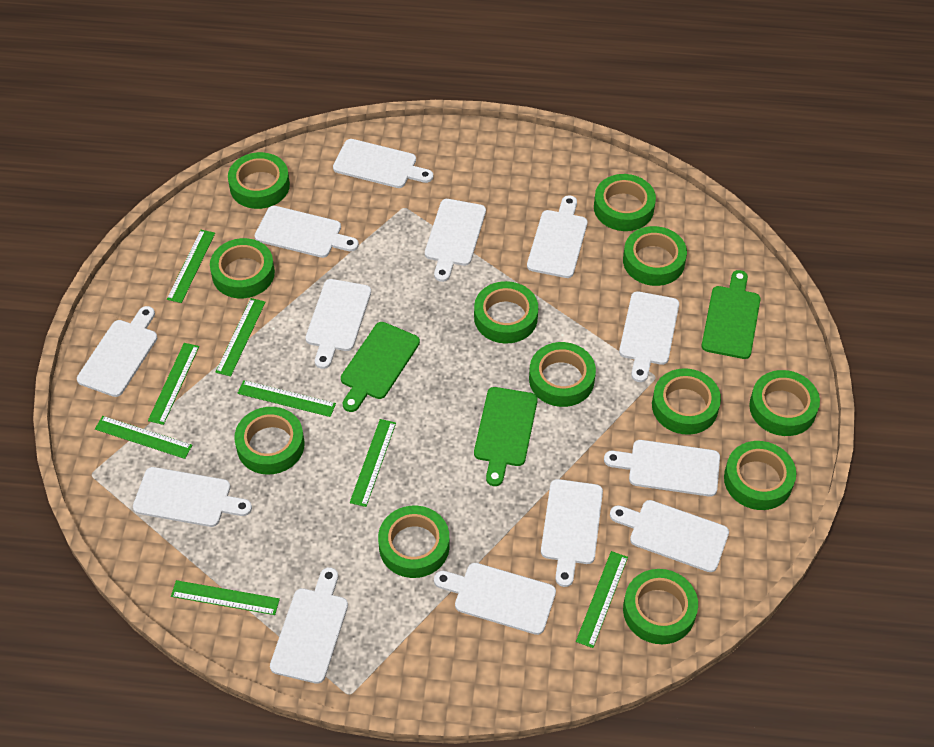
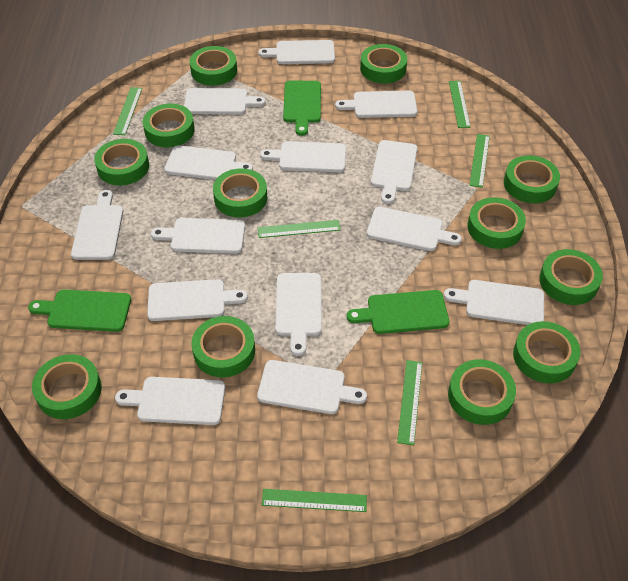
green ruler: [95,416,192,459] [148,343,199,425] [167,230,215,303] [171,580,280,615] [216,298,266,376] [238,380,336,417] [350,419,396,507] [576,551,628,648] = 8 -> [113,87,142,135] [258,220,341,238] [262,489,367,512] [397,360,422,445] [449,81,471,128] [469,134,490,188] = 6
white cutting board: [77,306,157,397] [133,467,252,527] [255,206,359,258] [270,567,348,684] [306,279,371,369] [333,139,433,188] [425,199,486,282] [434,563,556,635] [527,195,587,278] [541,479,603,587] [604,440,720,497] [610,500,729,572] [619,291,679,382] = 13 -> [71,190,123,260] [115,377,225,425] [147,279,248,321] [151,218,245,254] [165,145,253,180] [184,88,266,114] [257,360,367,414] [258,40,335,64] [260,141,346,173] [275,273,322,356] [335,91,417,118] [367,207,462,251] [371,140,417,204] [444,280,544,325] = 14

